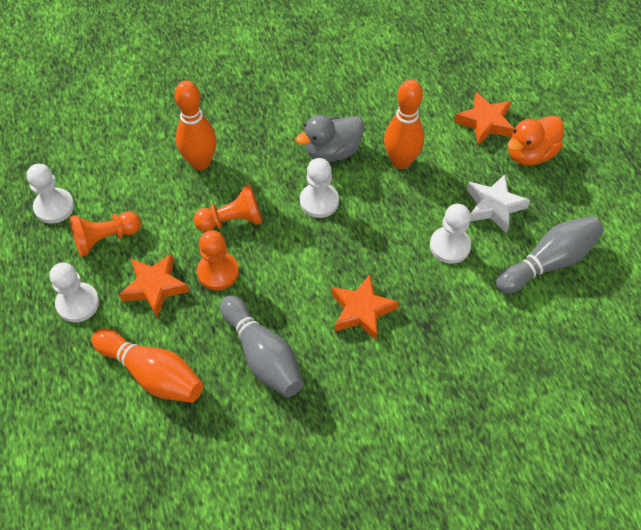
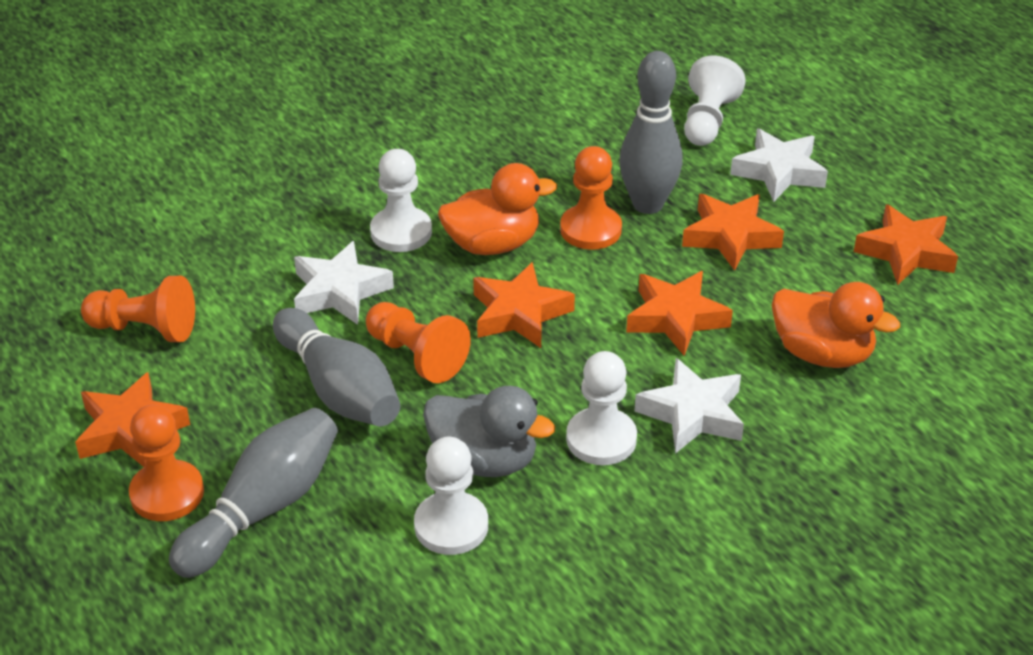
grey bowling pin: [220,295,303,397] [496,216,604,294] = 2 -> [169,408,338,578] [273,308,400,427] [619,51,683,214] = 3
orange bowling pin: [92,329,203,403] [175,81,217,170] [384,79,424,169] = 3 -> none = 0
orange duck: [508,116,564,165] = 1 -> [438,163,557,255] [772,282,900,368] = 2
orange pawn: [70,211,141,257] [193,184,262,232] [197,230,239,290] = 3 -> [81,276,195,342] [129,405,204,521] [366,302,471,383] [560,146,622,250] = 4
orange star: [119,253,189,318] [331,274,398,340] [455,92,514,145] = 3 -> [75,372,190,467] [473,262,575,348] [626,271,733,356] [682,194,784,271] [854,204,958,285] = 5
white star: [467,174,530,233] = 1 -> [294,241,394,325] [634,358,744,454] [730,129,828,202] = 3

